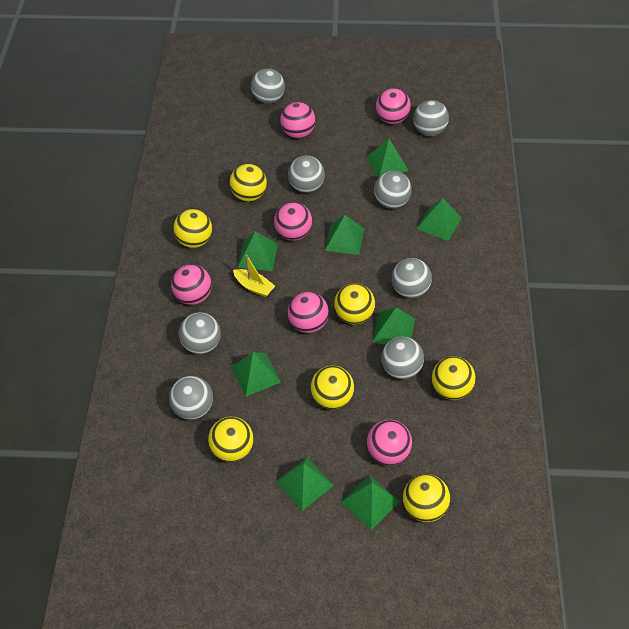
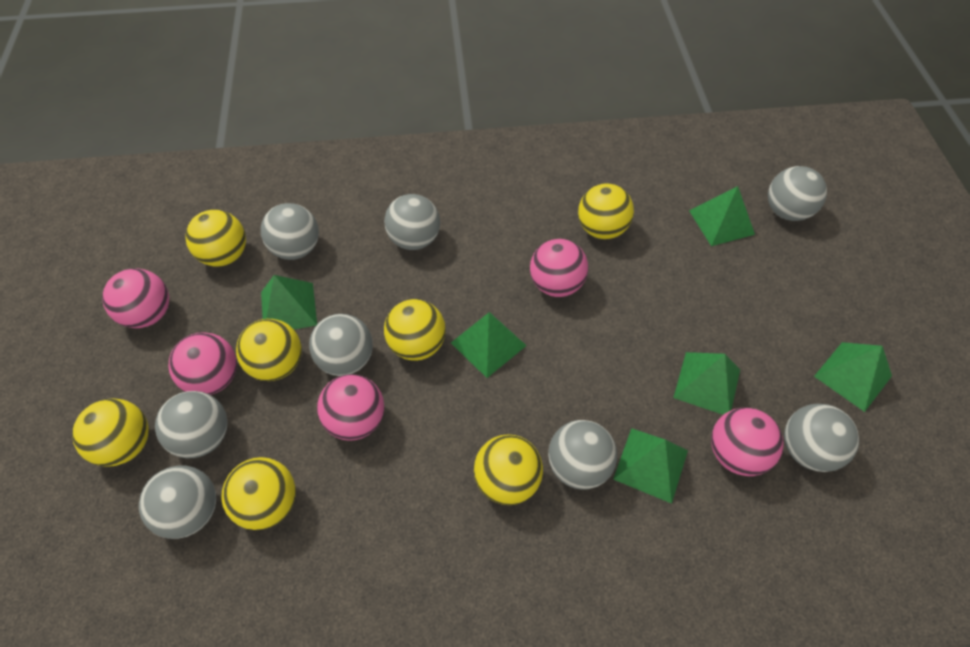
green pyramid: [231,352,281,397] [238,231,278,271] [276,457,334,511] [325,215,364,255] [341,475,400,530] [366,139,409,178] [372,307,415,345] [417,199,462,241] = 8 -> [261,275,317,329] [451,312,527,378] [613,428,688,504] [673,352,740,415] [689,186,755,246] [814,342,892,412] = 6
pink ball: [171,264,212,305] [274,202,312,241] [280,102,315,138] [288,292,329,333] [367,420,412,465] [376,88,411,124] = 6 -> [102,268,169,328] [168,332,237,395] [317,374,384,441] [530,239,588,297] [711,408,784,476] = 5
yellow boat: [233,255,275,297] = 1 -> none = 0

